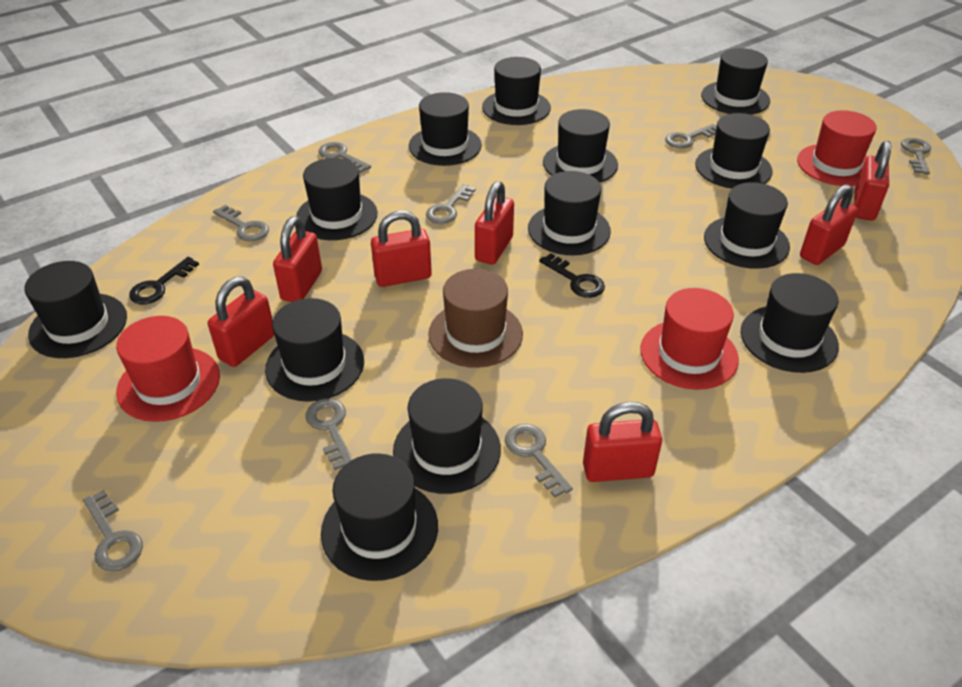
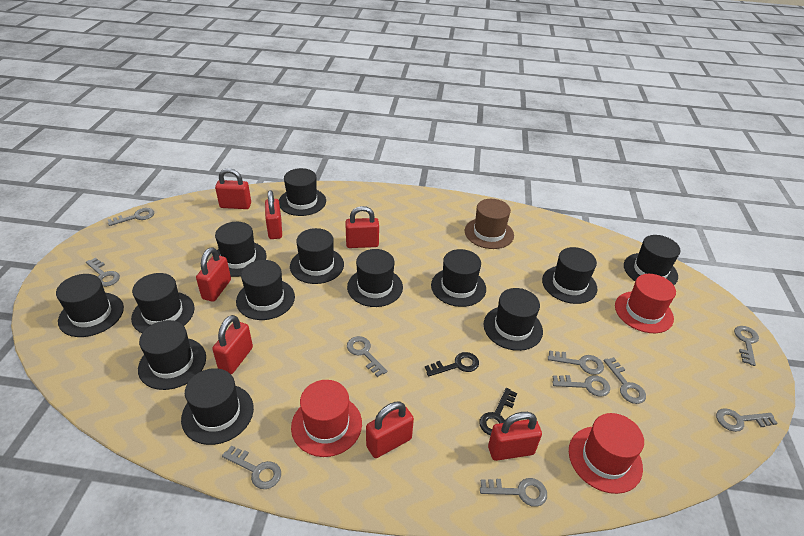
grey key: [83,490,143,571] [213,205,269,241] [305,398,352,470] [318,142,371,173] [426,184,476,224] [505,424,573,498] [665,124,717,149] [901,138,931,175] = 8 -> [86,258,120,287] [108,208,154,226] [222,445,281,489] [347,336,387,377] [480,478,547,507] [548,350,604,375] [552,375,610,397] [604,357,646,404] [716,408,778,432] [734,326,759,366] = 10

